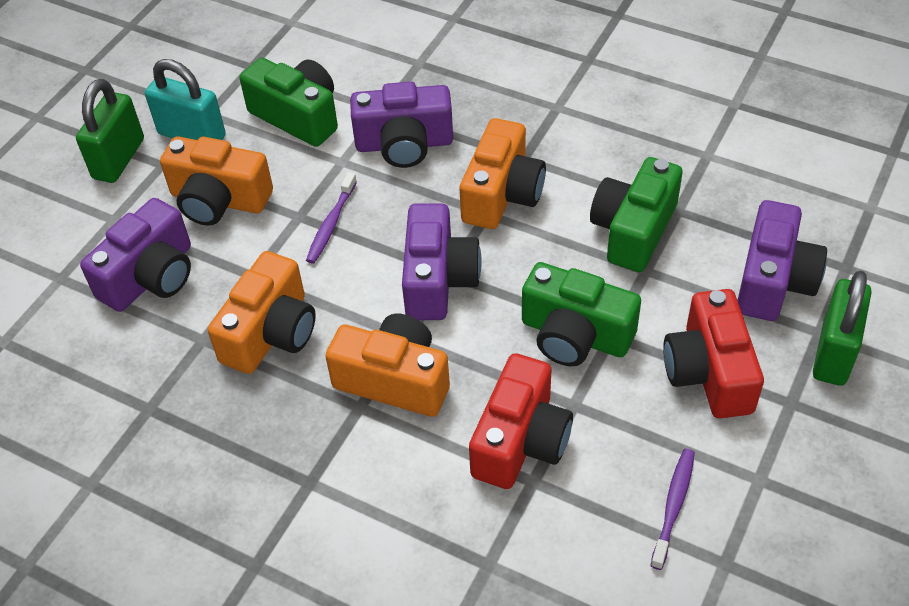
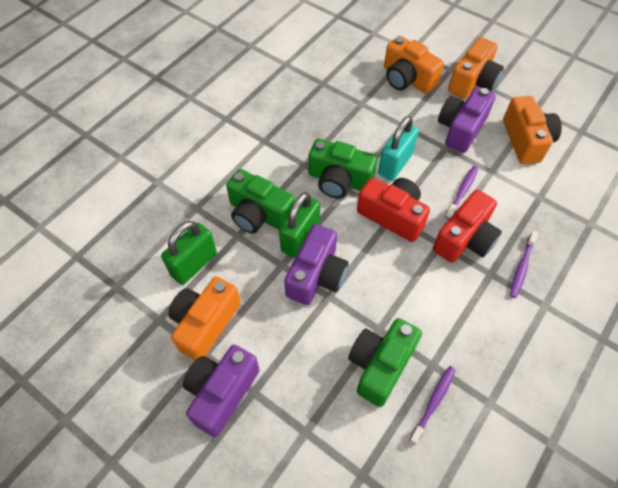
purple camera: [80,198,191,312] [350,82,453,168] [402,203,482,320] [737,200,827,321] = 4 -> [183,345,259,437] [284,224,349,305] [438,87,496,153] = 3
purple toothbrush: [306,172,357,264] [650,449,695,570] = 2 -> [409,366,456,445] [445,166,479,219] [510,231,538,298] = 3

